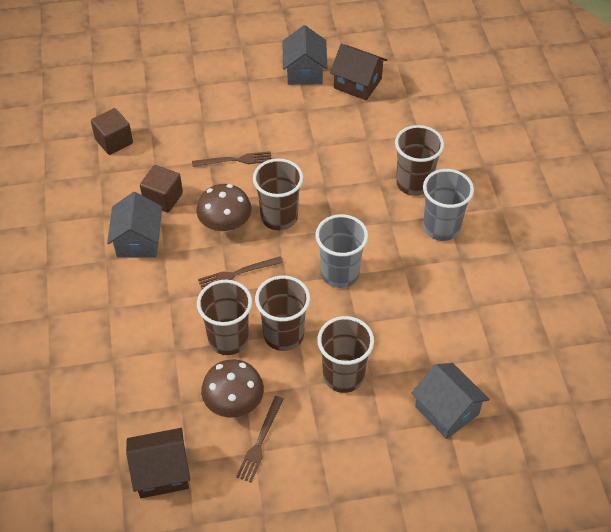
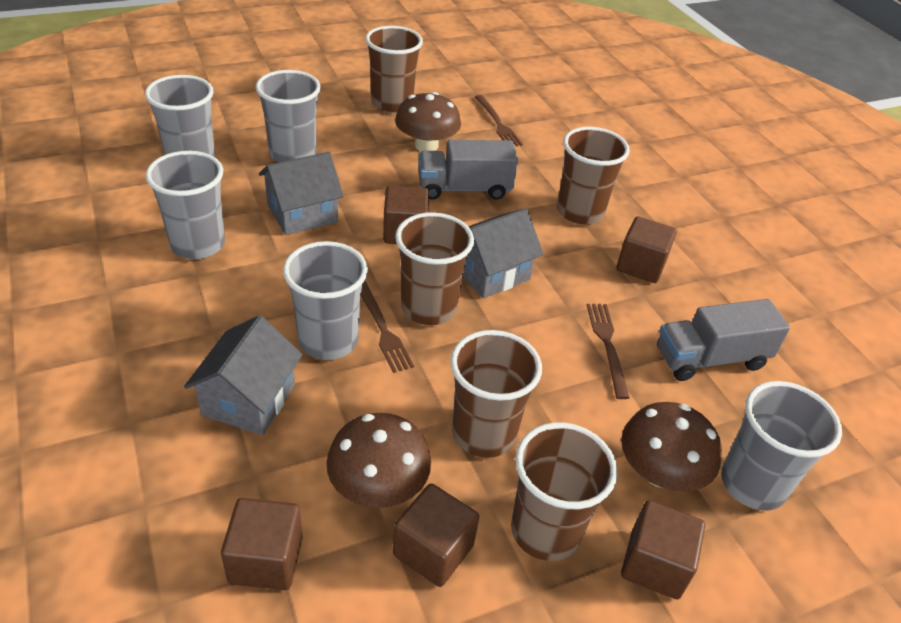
brown cube: [91,108,133,155] [140,165,183,212] = 2 -> [221,498,303,590] [383,186,429,244] [393,484,479,587] [617,216,677,283] [621,500,705,599] = 5
brown house: [126,428,190,498] [330,44,387,100] = 2 -> none = 0
brown mushroom: [197,184,252,232] [201,359,264,418] = 2 -> [326,413,431,508] [395,92,461,151] [621,402,722,492] = 3
grey cup: [315,214,368,288] [423,169,474,241] = 2 -> [145,75,216,158] [145,151,225,259] [256,70,321,162] [283,241,368,360] [721,381,842,511] = 5
grey truck: none = 0 -> [418,140,518,200] [657,299,790,381] = 2

